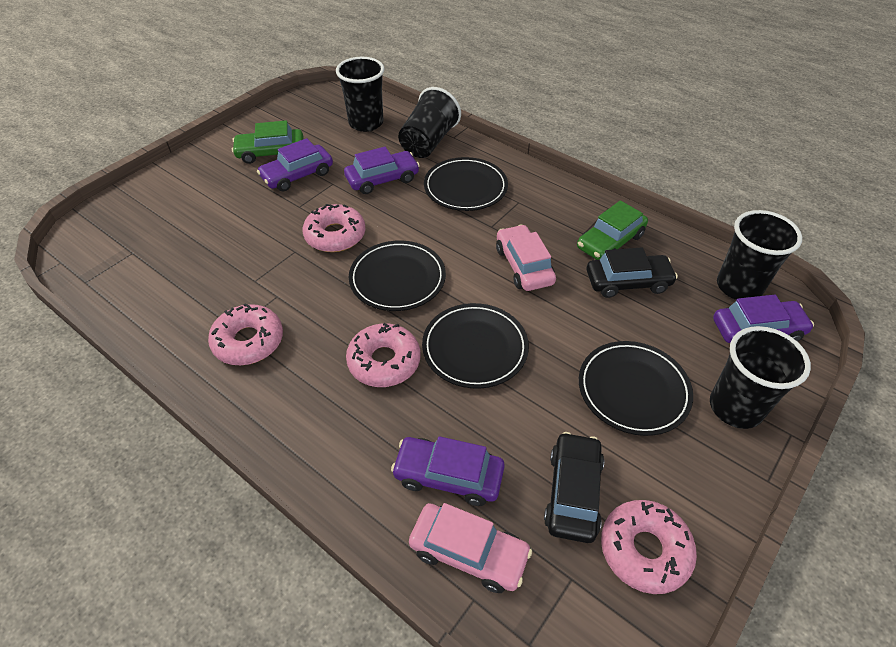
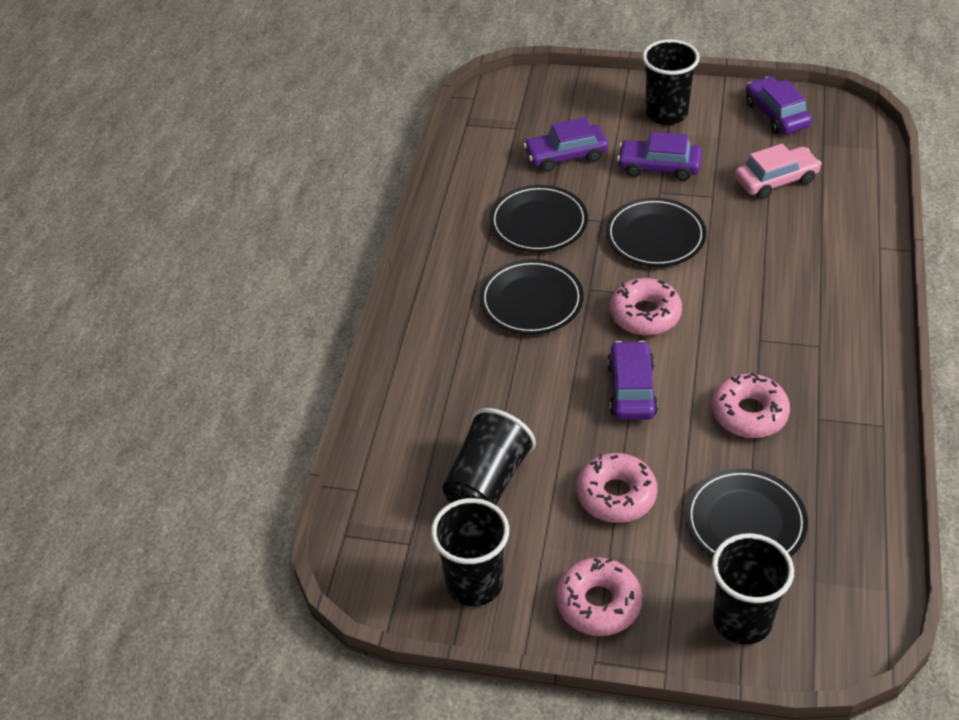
black car: [544,432,604,543] [587,247,678,298] = 2 -> none = 0
green car: [232,120,304,164] [577,200,648,260] = 2 -> none = 0
pink car: [409,503,532,593] [496,224,556,291] = 2 -> [735,144,822,199] = 1

